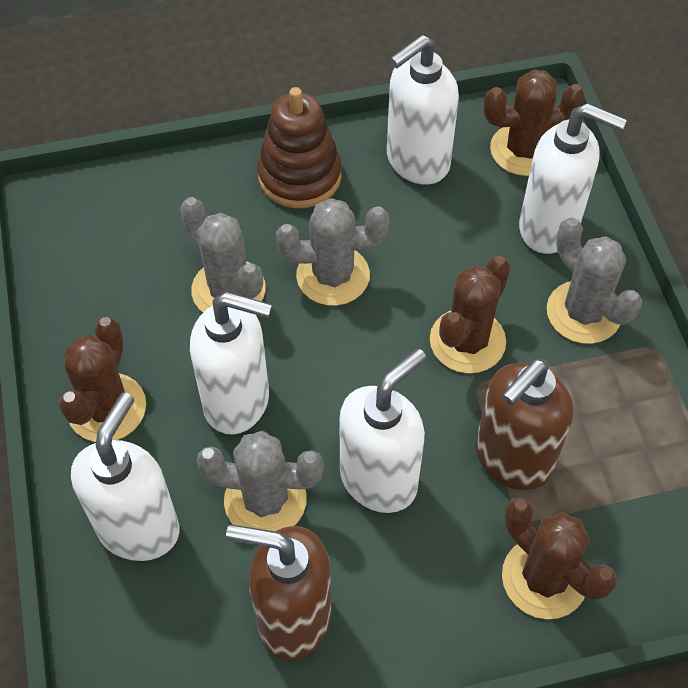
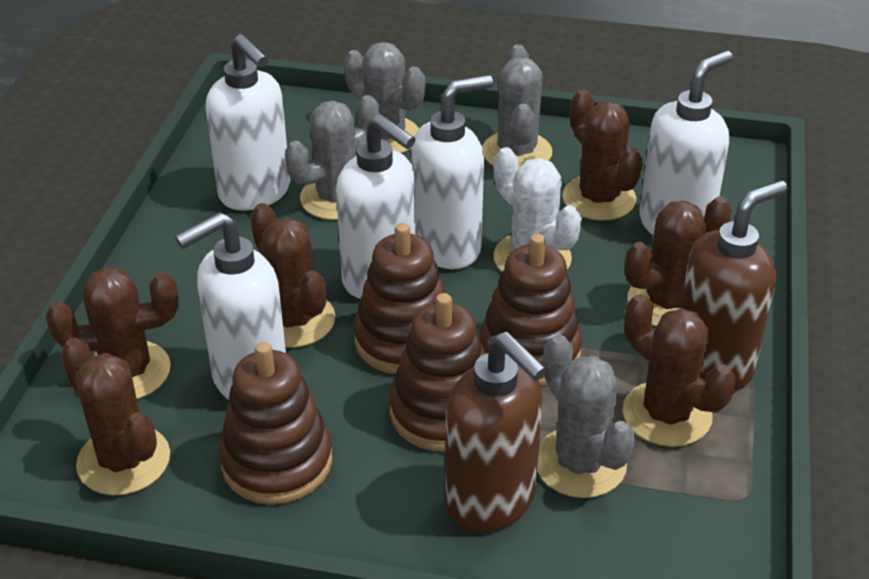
brown cactus: [59,317,146,442] [430,256,511,373] [483,70,585,176] [502,497,617,619] = 4 -> [46,267,179,399] [60,338,170,496] [250,203,335,348] [562,89,643,221] [623,294,736,447] [625,196,732,326] = 6
brown stacking toy: [257,87,342,208] = 1 -> [219,342,333,505] [354,223,445,374] [389,293,485,451] [480,234,582,386] = 4
white cactus: none = 0 -> [494,147,582,272] = 1

